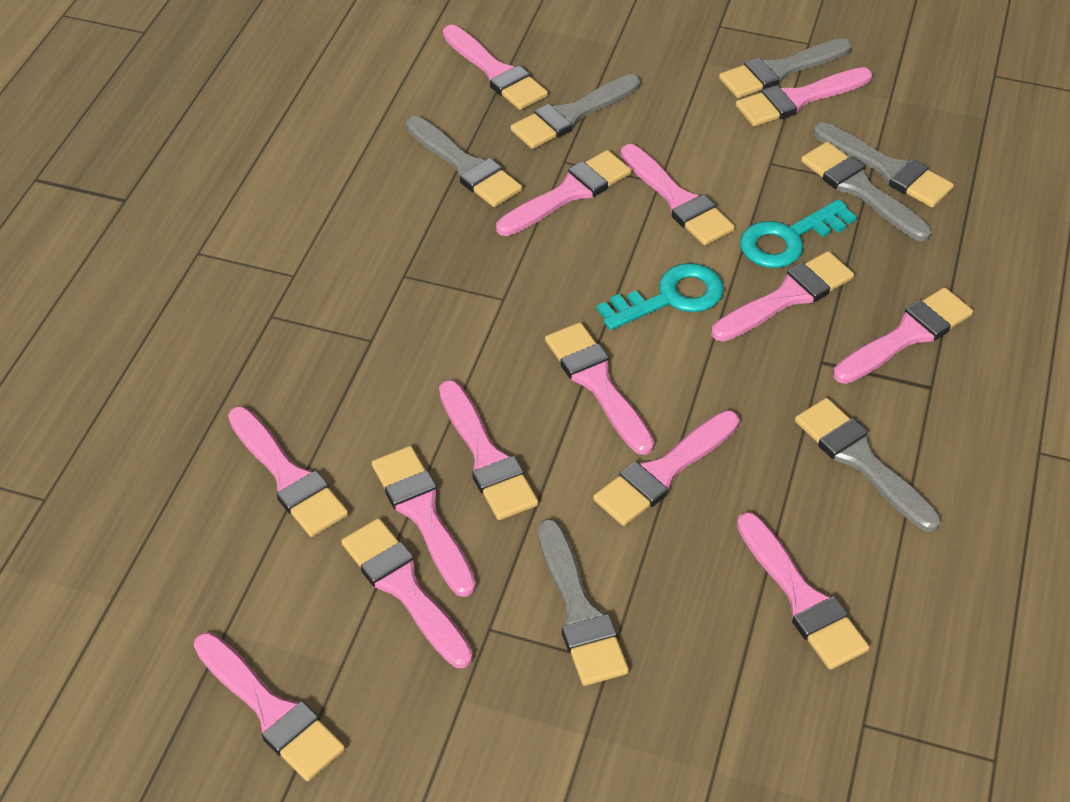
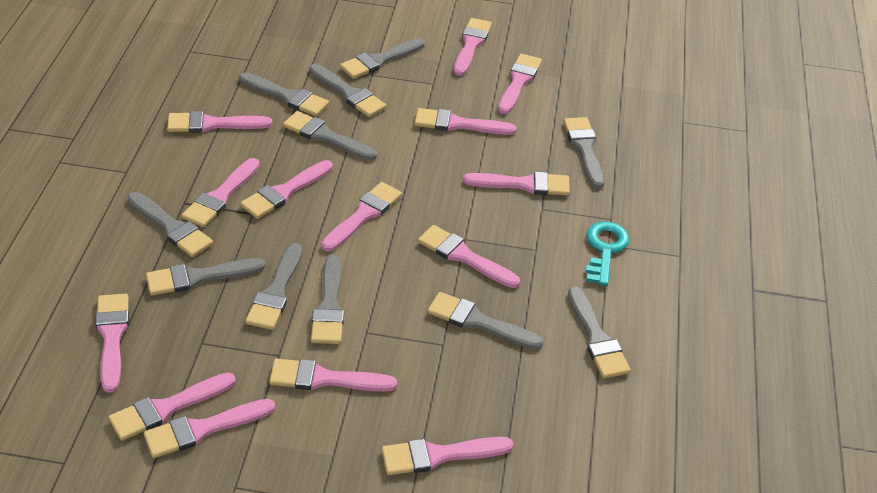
grey brush: [406,116,522,207] [511,74,640,149] [538,519,629,686] [719,38,852,98] [795,398,941,532] [801,142,931,241] [813,122,954,208] = 7 -> [128,192,213,257] [146,258,265,296] [239,73,329,116] [245,243,302,330] [283,111,377,160] [309,64,387,117] [311,255,344,344] [340,38,425,79] [427,292,544,349] [563,117,605,188] [568,286,631,378] = 11
turquoise key: [597,263,724,330] [740,199,857,268] = 2 -> [586,221,629,286] = 1

